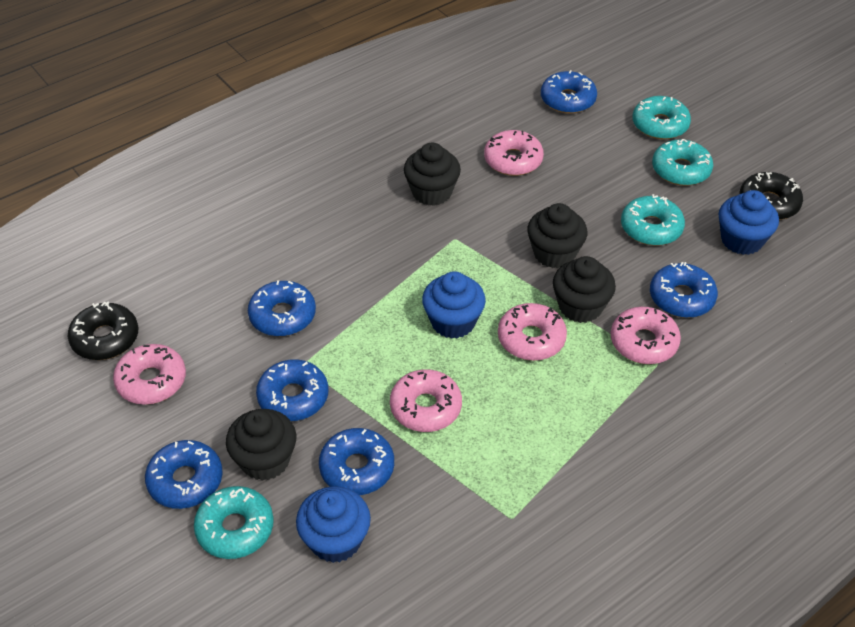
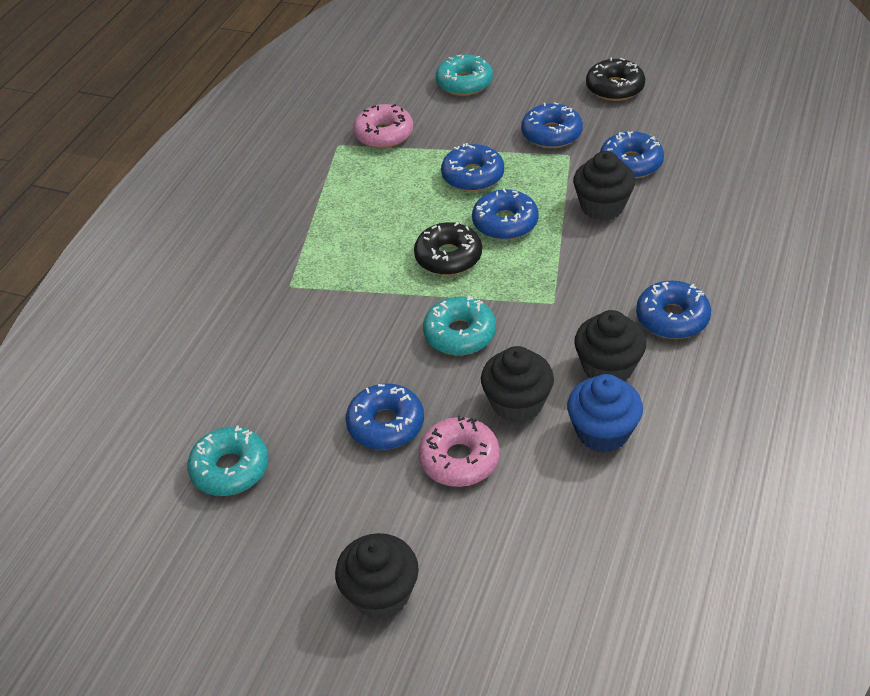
blue cupcake: [296,486,371,563] [422,271,486,339] [719,190,779,255] = 3 -> [567,374,643,453] = 1
pink donut: [113,344,186,405] [390,369,462,432] [484,130,544,176] [498,303,567,361] [611,307,681,364] = 5 -> [353,104,413,148] [418,416,500,487] = 2
turquoise donut: [194,486,274,559] [621,194,685,246] [632,96,691,139] [652,139,713,186] = 4 -> [187,426,269,496] [423,296,496,355] [436,54,493,96] = 3

